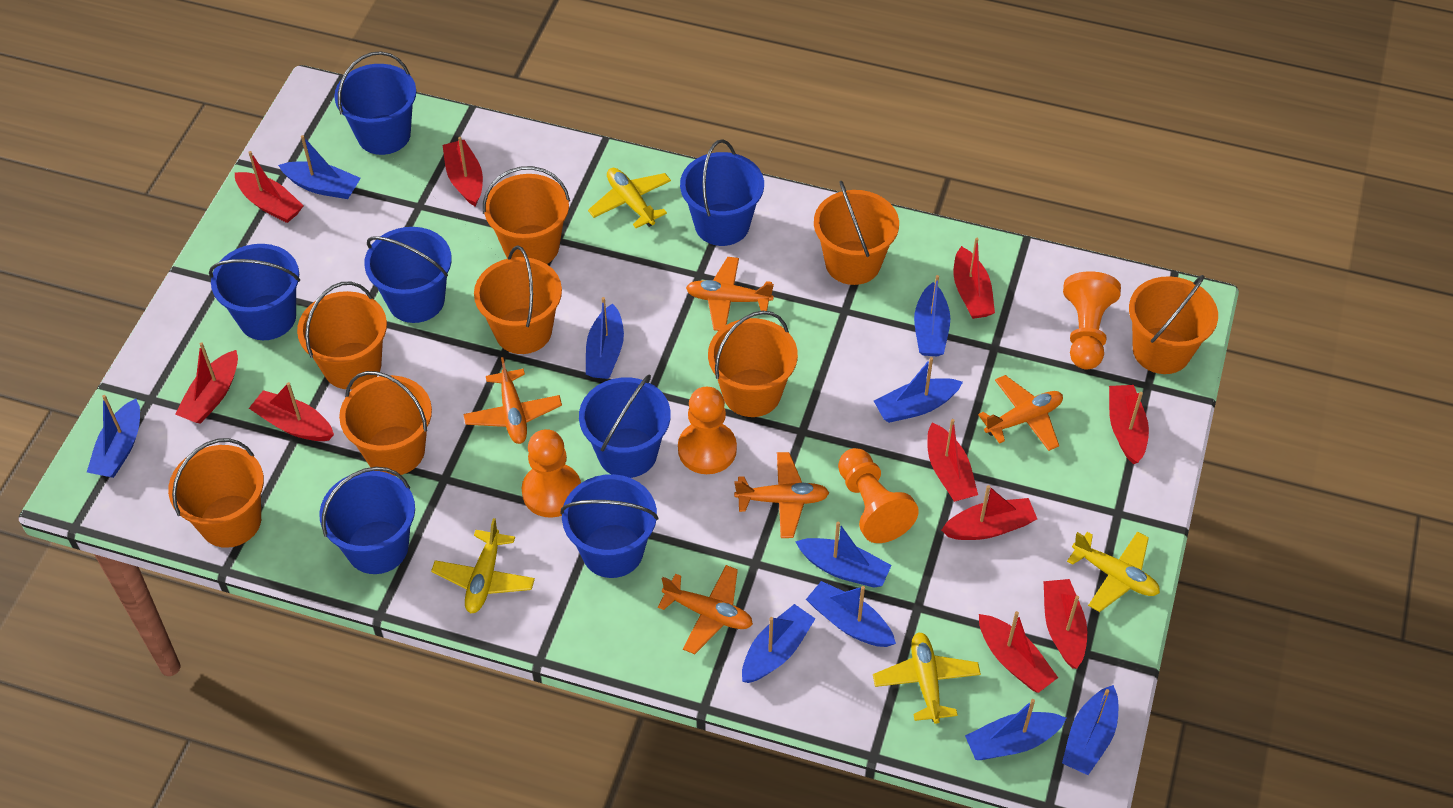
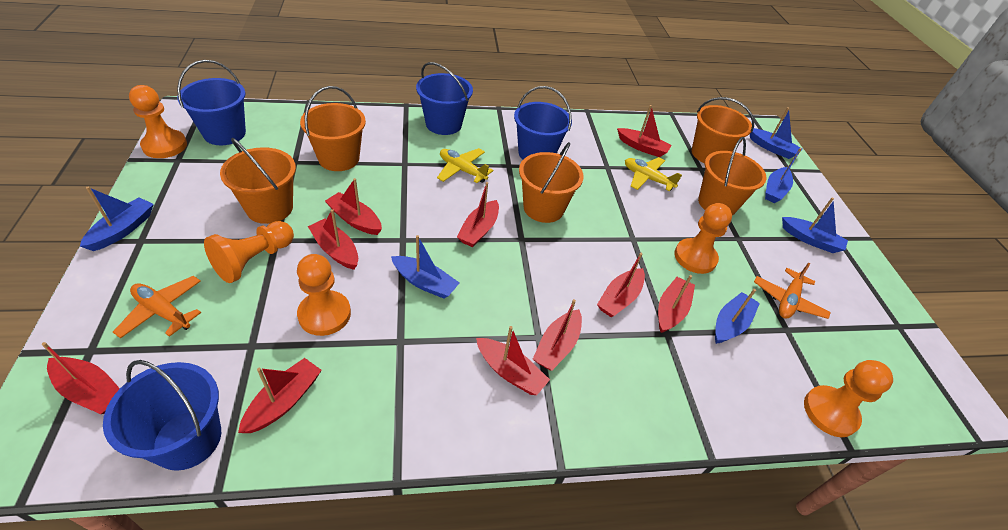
blue boat: [87,395,140,478] [278,135,361,199] [586,297,624,379] [742,604,815,683] [795,522,892,588] [806,581,896,647] [874,357,963,423] [914,275,950,356] [965,699,1066,760] [1062,685,1118,775] = 10 -> [80,187,154,251] [391,235,459,299] [715,289,760,344] [750,107,802,159] [765,148,802,203] [782,197,848,253] = 6
blue bucket: [209,244,300,340] [319,467,415,574] [334,51,416,155] [364,227,452,323] [560,474,659,578] [579,374,671,478] [680,139,764,246] = 7 -> [103,360,221,471] [177,60,246,145] [416,62,473,135] [514,86,572,160] = 4
orange bucket: [168,438,264,548] [297,282,387,389] [339,371,432,476] [474,246,562,354] [483,166,570,264] [708,311,798,417] [814,181,899,285] [1129,275,1218,374] = 8 -> [220,138,296,224] [300,86,366,171] [519,142,584,223] [692,97,754,163] [698,137,766,215] = 5
orange pawn: [521,429,581,518] [678,387,737,474] [838,448,919,543] [1063,271,1121,370] = 4 -> [129,85,187,158] [204,221,294,283] [297,254,351,336] [674,203,732,274] [804,360,893,437] = 5
orange plane: [463,357,562,444] [658,565,753,654] [686,257,774,331] [734,452,829,538] [978,375,1063,451] = 5 -> [113,276,201,339] [754,262,831,319] = 2
yellow plane: [431,518,535,613] [588,168,671,228] [873,632,981,724] [1067,531,1160,612] = 4 -> [437,148,493,183] [625,157,682,191] = 2

